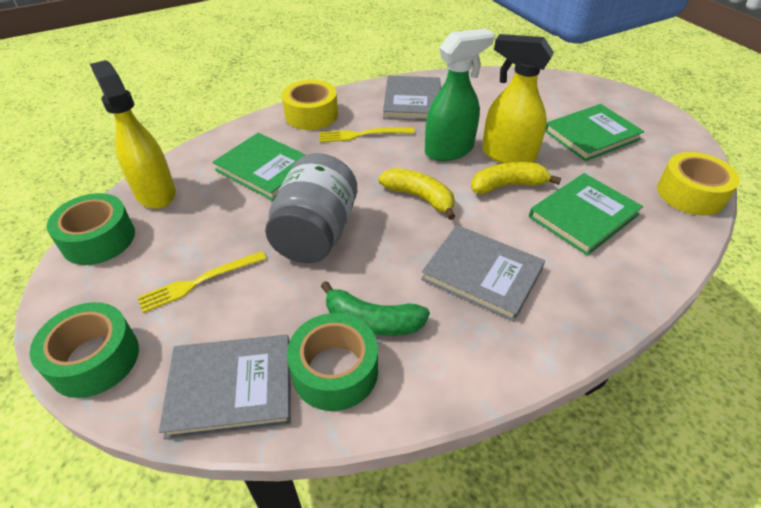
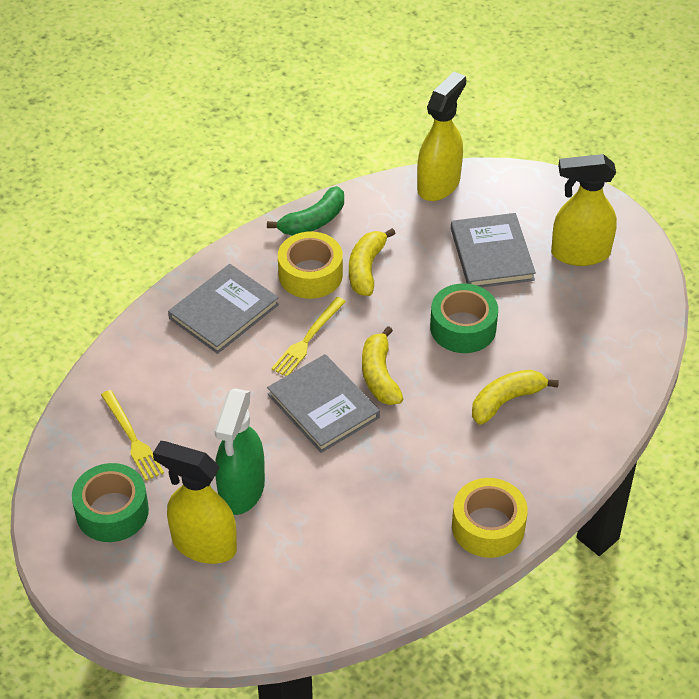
green book: [213,133,306,201] [529,173,643,256] [545,104,644,161] = 3 -> none = 0
green tape: [30,302,139,398] [47,193,135,265] [287,313,378,411] = 3 -> [72,463,149,542] [430,283,498,353] = 2
grey jar: [265,153,357,263] = 1 -> none = 0
yellow banana: [378,168,456,220] [471,162,561,194] = 2 -> [349,228,396,296] [362,326,403,405] [472,370,559,425] = 3
yellow spray bottle: [90,60,176,209] [482,34,554,163] = 2 -> [153,441,237,564] [417,72,466,201] [551,154,617,266] = 3

